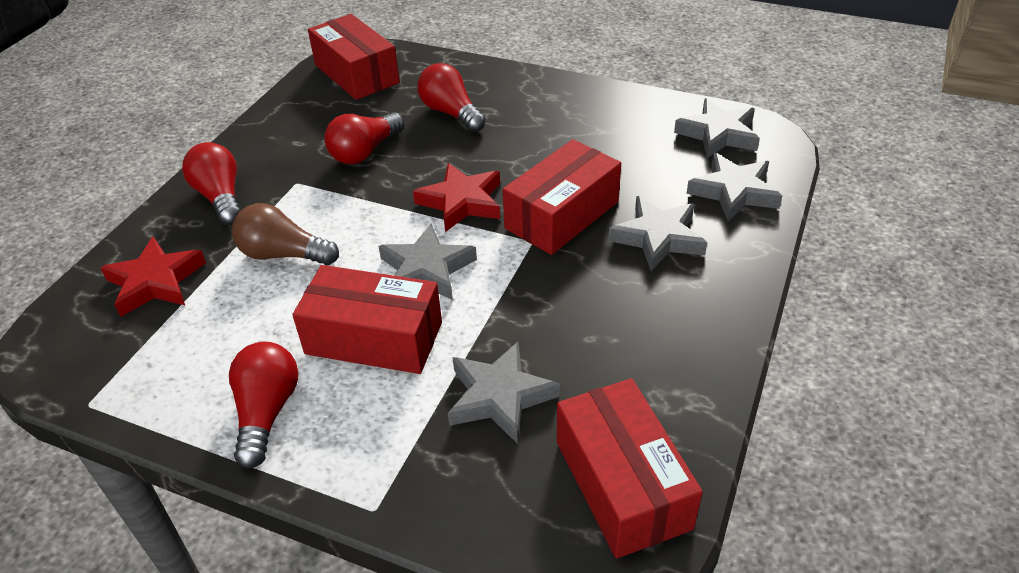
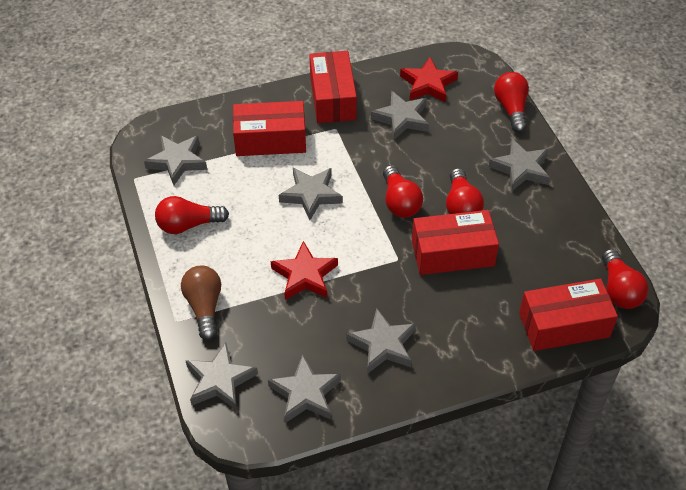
grey star: [379,224,477,300] [448,341,560,444] [608,196,707,271] [674,98,760,158] [687,153,782,221] = 5 -> [144,135,207,186] [185,343,258,410] [268,355,341,423] [279,168,343,220] [346,308,416,374] [371,91,429,140] [489,139,550,191] = 7
red light bulb: [182,142,241,225] [229,342,299,468] [324,112,404,164] [417,63,486,132] = 4 -> [155,196,229,234] [383,165,423,218] [446,168,484,214] [494,72,529,133] [602,249,648,309] = 5

